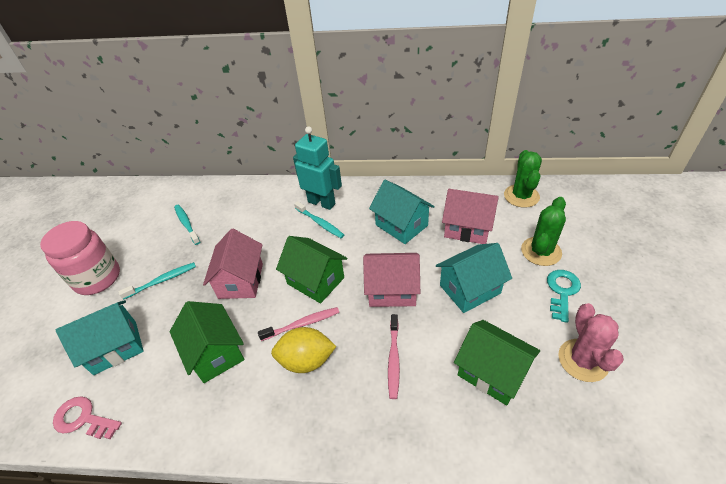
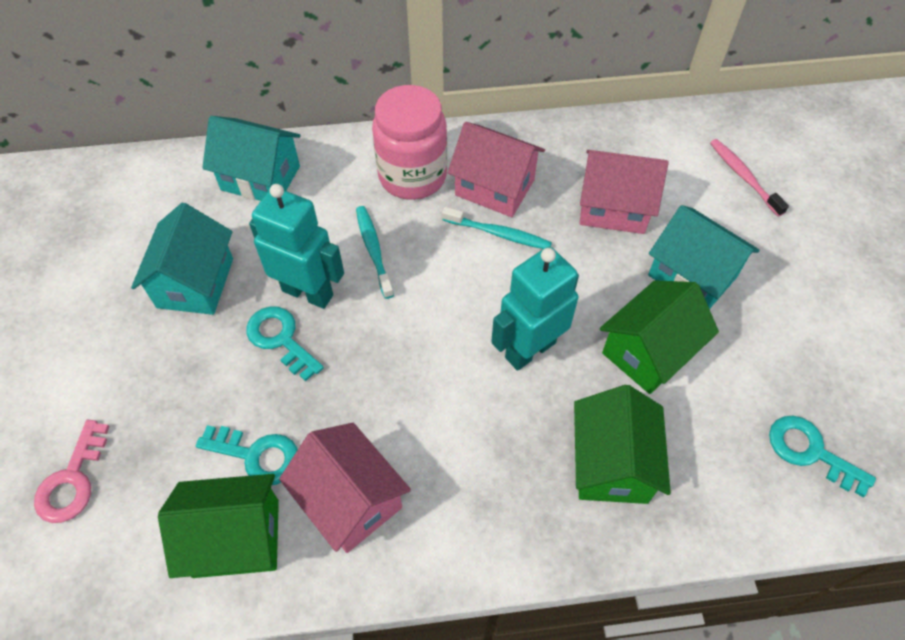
green cactus: [504,150,542,208] [521,197,566,266] = 2 -> none = 0
pink cactus: [558,303,624,382] = 1 -> none = 0
pink toothbrush: [258,307,339,341] [388,314,400,399] = 2 -> [710,139,789,217] = 1
turquoise key: [547,270,581,323] = 1 -> [196,425,298,485] [246,306,324,381] [769,416,876,497] = 3
turquoise robot: [293,126,342,210] = 1 -> [249,184,344,309] [491,246,579,371] = 2
turquoise toothbrush: [118,262,196,300] [174,205,200,245] [294,201,344,238] = 3 -> [356,206,394,299] [442,207,552,249] = 2
yellow lemon: [271,327,337,373] = 1 -> none = 0

